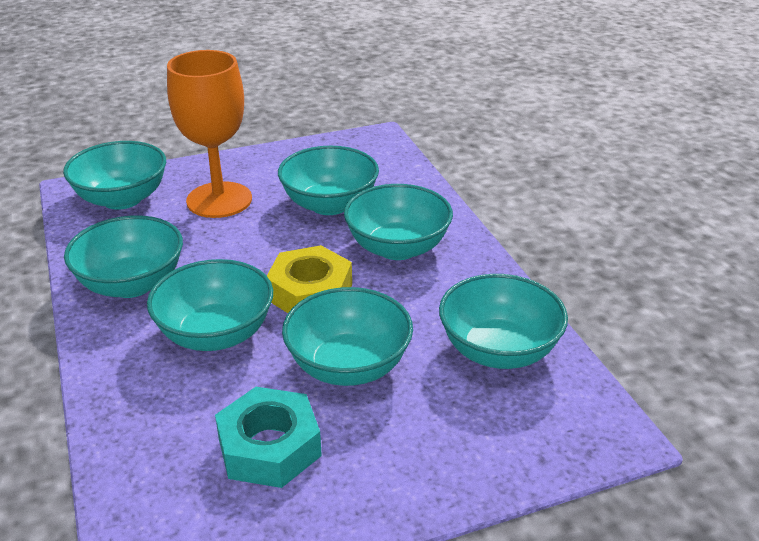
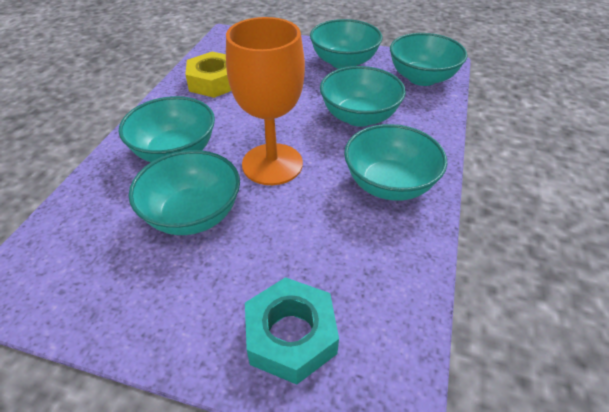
turquoise bowl: [63,141,166,210] [64,215,183,298] [147,259,273,351] [278,146,379,215] [282,287,413,386] [344,184,453,260] [439,274,568,369] = 7 -> [118,96,215,162] [129,150,240,235] [310,19,382,69] [320,66,406,127] [344,124,447,201] [390,33,468,86] = 6

